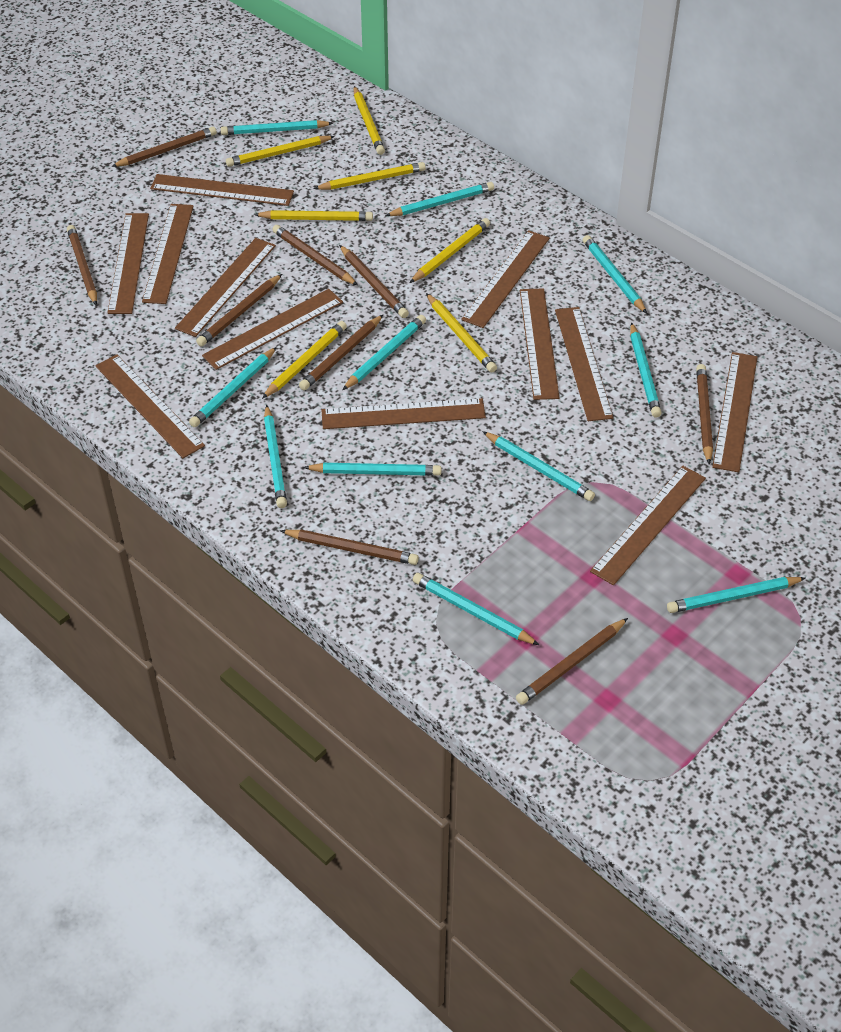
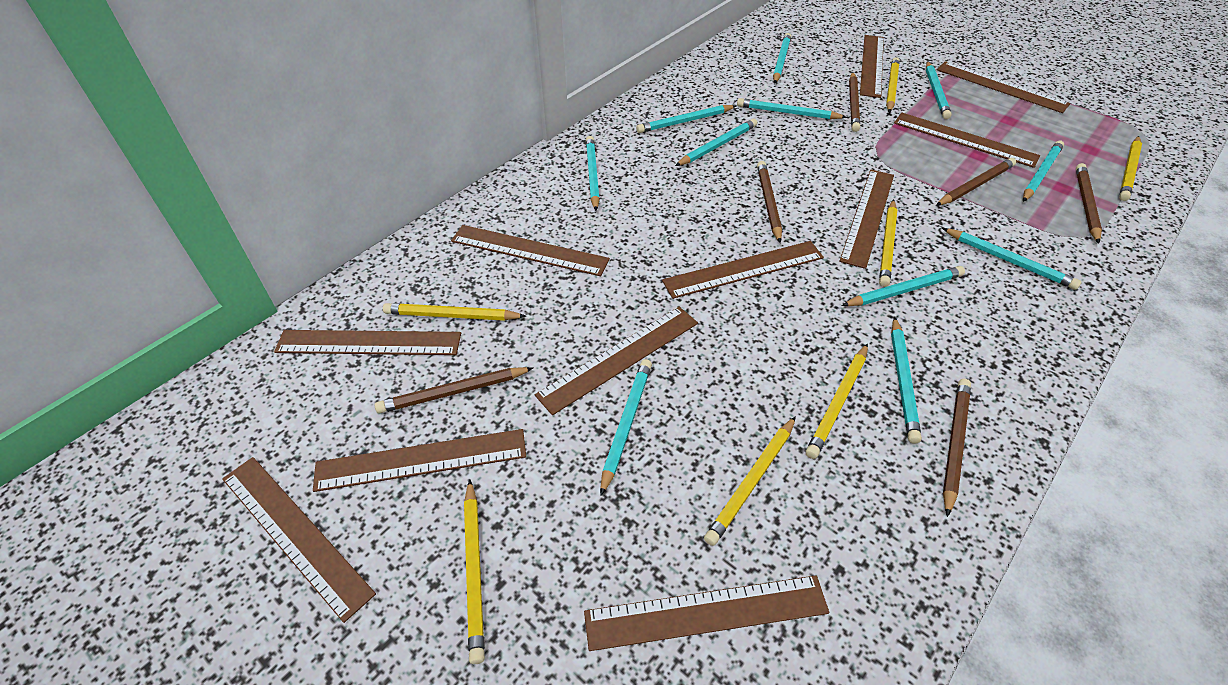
brown pencil: [67,225,97,306] [111,127,217,167] [196,274,282,347] [272,225,358,285] [280,530,419,565] [299,315,383,390] [339,245,409,318] [516,618,628,705] [696,364,713,465] = 9 -> [375,367,533,414] [757,161,782,243] [849,72,860,132] [936,158,1016,206] [943,379,971,517] [1076,163,1102,244] = 6
brown ruler: [95,354,205,458] [107,213,149,314] [142,204,194,304] [150,174,294,206] [175,238,276,337] [202,289,343,370] [321,398,486,429] [461,230,550,328] [520,288,560,400] [555,307,613,421] [590,466,706,585] [712,352,757,472] = 12 -> [222,457,376,623] [274,330,461,355] [313,429,526,492] [451,225,610,276] [535,307,698,415] [584,575,829,651] [662,241,824,299] [839,170,894,269] [860,35,884,98] [894,113,1040,168] [937,61,1070,113] = 11

